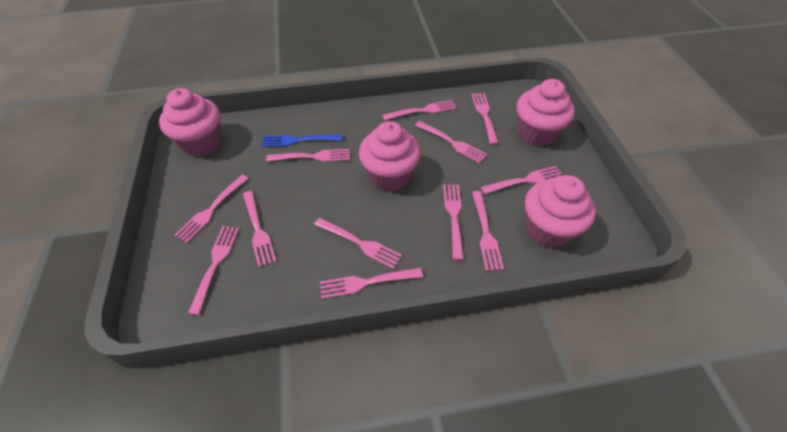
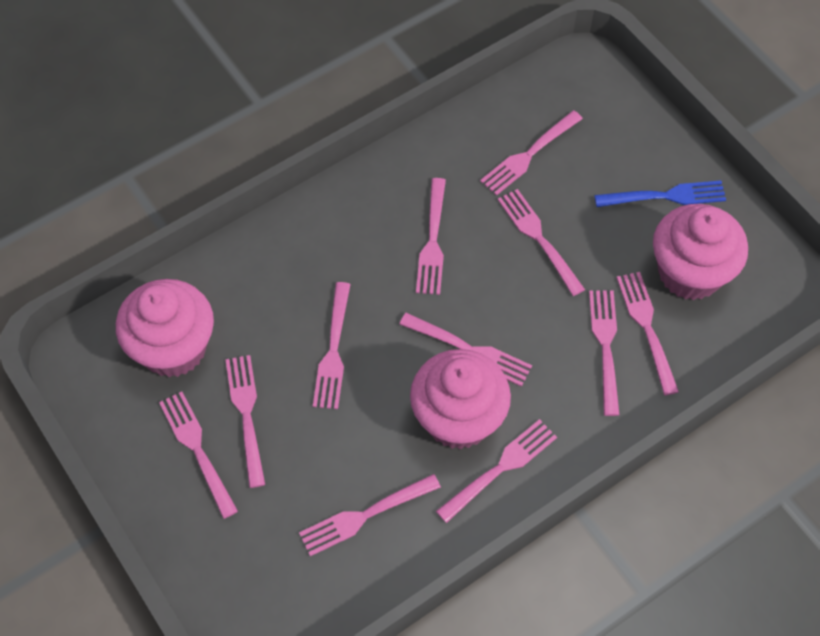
pink cupcake: [159,88,221,157] [359,121,421,192] [517,79,575,147] [525,175,596,248] = 4 -> [116,279,214,377] [410,349,511,450] [653,204,748,300] = 3
pink fork: [174,175,249,243] [188,226,239,315] [243,191,276,267] [266,149,350,162] [314,218,402,269] [320,268,423,299] [382,100,457,121] [415,121,487,164] [443,184,464,260] [471,93,499,145] [472,191,504,271] [481,166,563,194] = 12 -> [159,392,238,519] [225,355,265,488] [299,474,441,556] [313,282,351,409] [399,313,532,387] [416,178,446,295] [436,419,557,523] [480,110,583,196] [498,189,585,296] [589,291,620,416] [617,272,679,395] = 11

